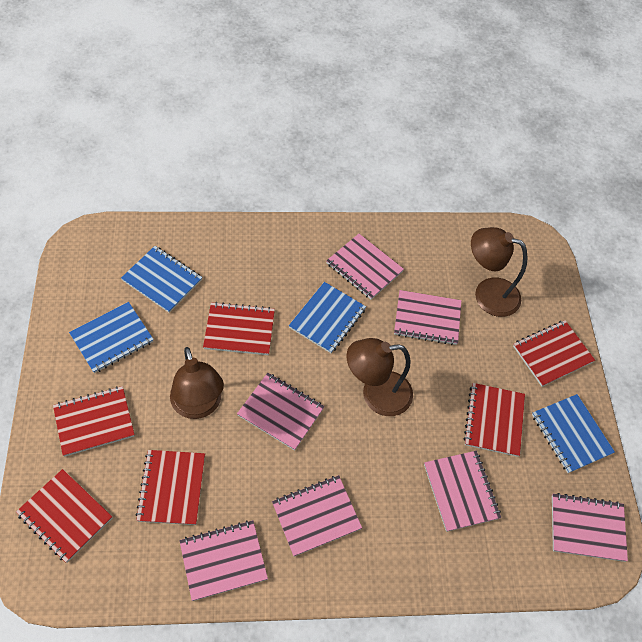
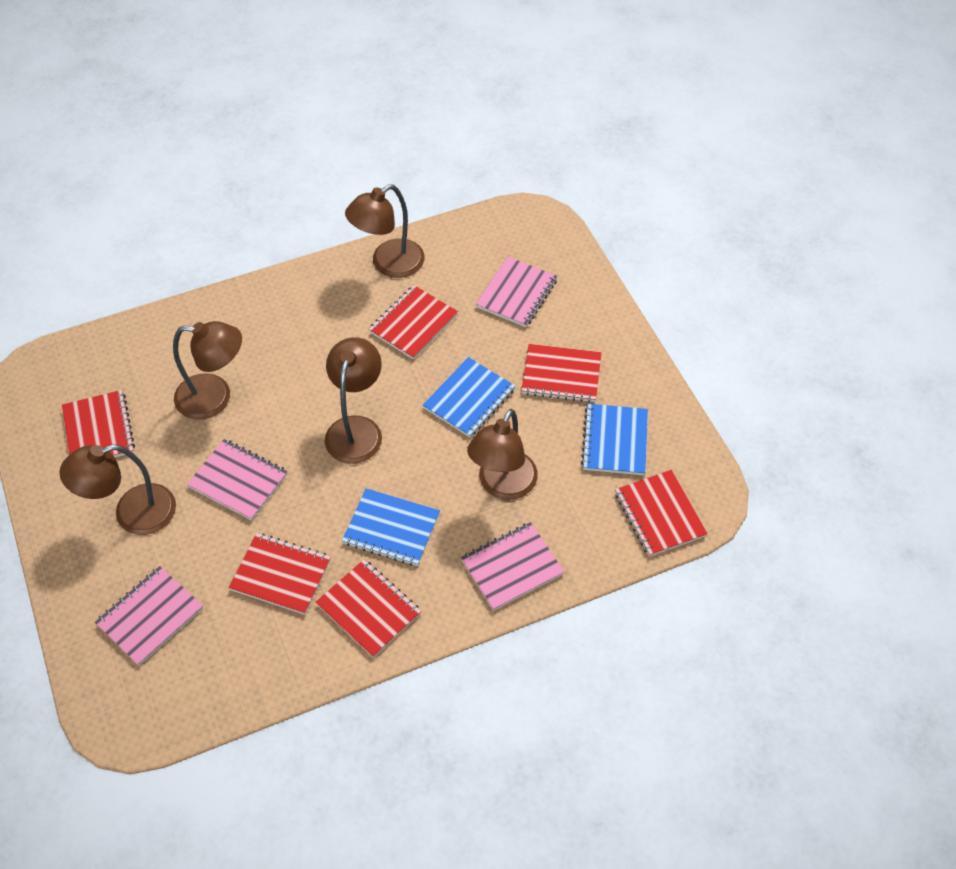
blue notebook: [69,302,154,373] [121,246,202,313] [289,282,366,353] [532,394,615,473] = 4 -> [342,488,440,566] [423,357,515,437] [581,404,648,475] = 3
brown lamp: [170,347,224,419] [346,338,413,416] [471,227,528,317] = 3 -> [59,445,176,535] [173,321,242,420] [325,337,382,464] [345,184,424,278] [467,409,538,500] = 5
pink notebook: [179,520,268,601] [237,373,325,451] [272,475,362,557] [326,234,404,300] [394,290,461,345] [424,451,501,532] [552,493,628,562] = 7 -> [95,566,203,666] [187,439,288,520] [461,522,564,611] [476,257,558,327] = 4

